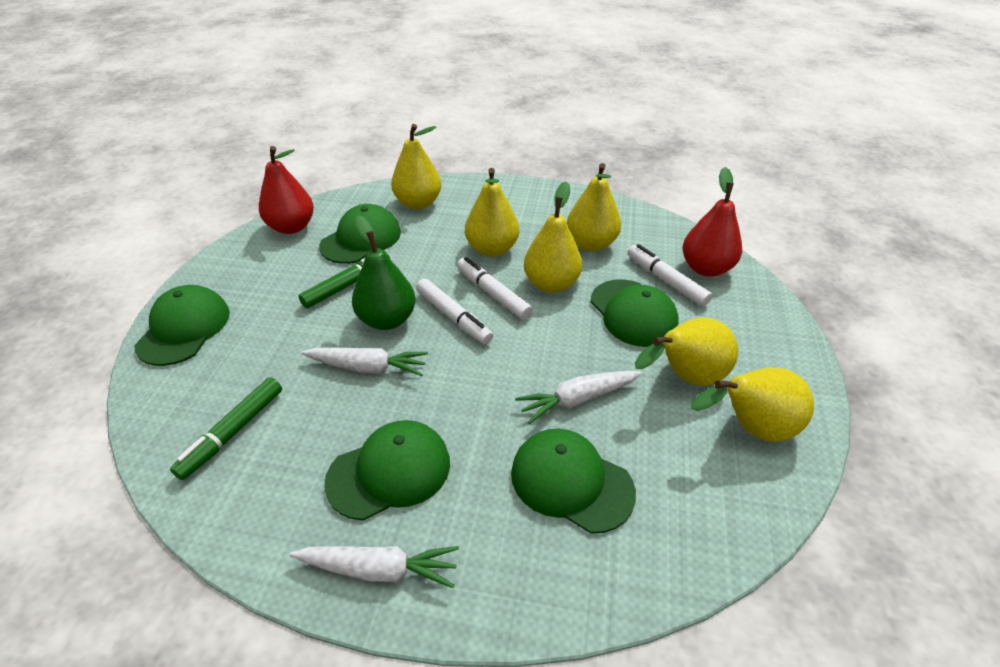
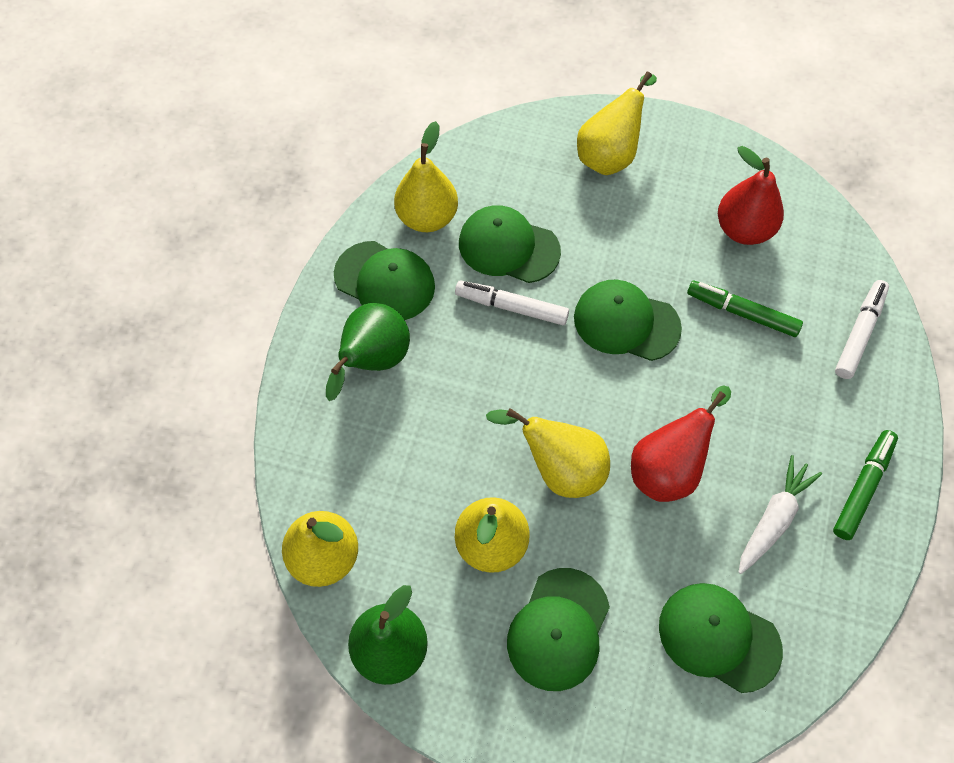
green pear: [352,215,416,330] = 1 -> [326,303,410,401] [348,585,428,685] = 2
white carrot: [290,546,459,588] [301,347,428,376] [515,371,642,424] = 3 -> [739,455,822,574] = 1
white marker: [416,279,493,344] [457,257,533,320] [627,244,712,306] = 3 -> [455,281,569,325] [835,280,889,379] = 2
yellow pear: [391,124,441,209] [465,168,519,257] [524,181,582,293] [567,163,621,251] [635,317,738,386] [691,367,814,442] = 6 -> [282,511,358,587] [394,121,458,232] [455,497,530,573] [486,408,610,498] [577,71,657,175] = 5

